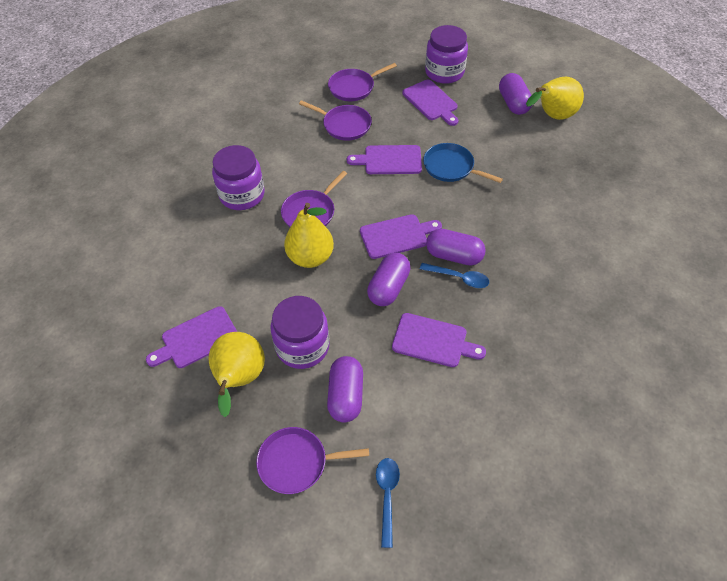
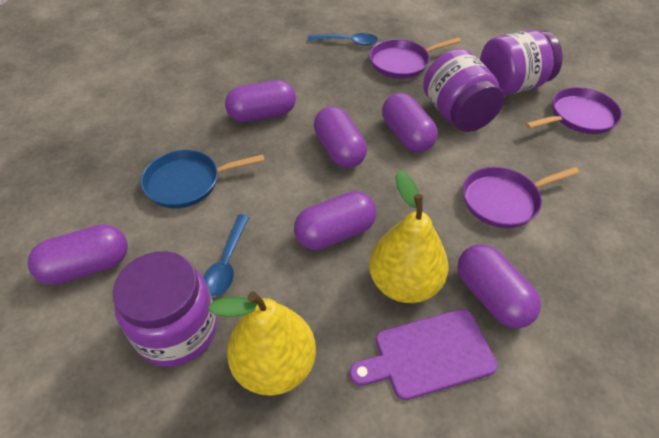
purple capsule: [327,356,363,422] [367,253,410,306] [426,229,486,266] [499,73,532,115] = 4 -> [28,224,128,285] [225,80,296,123] [294,191,376,250] [314,106,367,168] [382,93,438,153] [458,244,541,328] = 6
purple cutting board: [146,306,237,368] [347,145,422,174] [360,214,442,259] [392,313,486,367] [402,80,459,126] = 5 -> [349,309,498,400] = 1
purple pan: [256,427,369,494] [281,171,347,227] [299,100,372,141] [328,63,397,101] = 4 -> [369,37,461,79] [463,167,579,228] [525,87,622,134] = 3
yellow pear: [209,332,265,417] [284,203,334,268] [526,76,584,120] = 3 -> [208,291,316,396] [369,170,448,303] = 2

